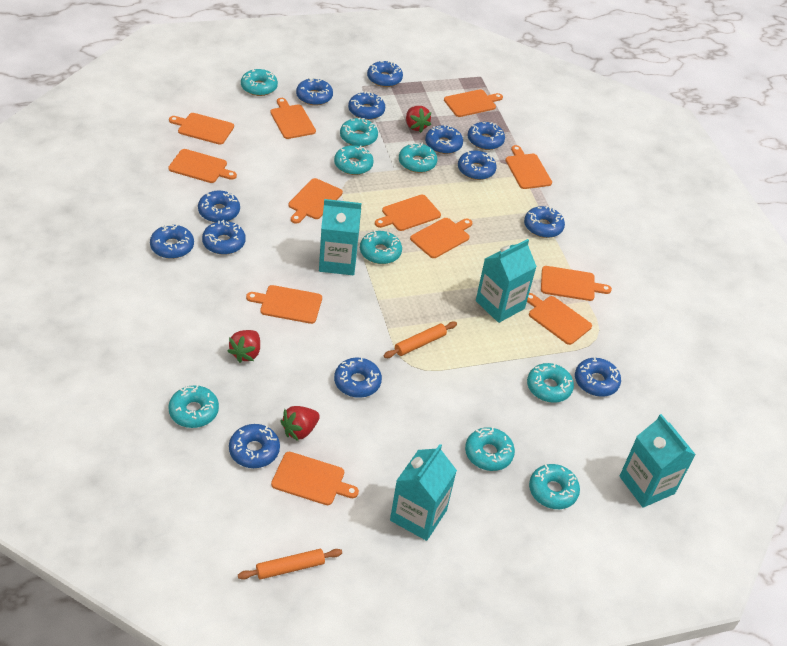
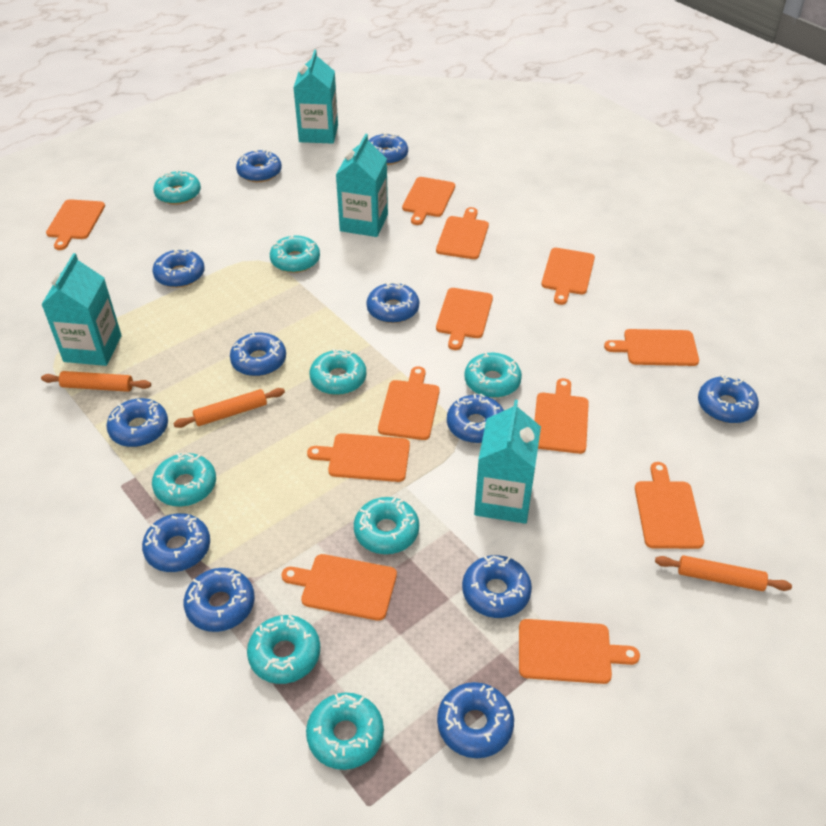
blue donut: [150,224,194,259] [198,190,240,222] [202,220,246,255] [229,424,280,468] [296,78,333,106] [334,358,382,398] [348,91,385,120] [367,61,403,87] [425,125,463,154] [458,150,497,180] [468,122,505,150] [524,206,565,238] [575,358,621,397] = 13 -> [107,398,168,447] [142,513,210,572] [152,248,205,288] [184,568,255,632] [230,332,286,376] [236,149,282,182] [366,282,419,323] [368,133,408,165] [437,682,514,758] [447,394,504,443] [462,555,532,618] [698,375,759,423] = 12
orange rolling pin: [238,549,342,580] [383,321,457,358] = 2 -> [41,371,151,392] [173,388,285,428] [655,555,792,591] = 3
red strawberry: [228,330,260,363] [281,406,320,441] [406,106,431,133] = 3 -> none = 0
turquoise donut: [168,384,219,428] [241,69,278,96] [334,145,374,175] [340,117,378,147] [360,230,402,264] [399,143,437,173] [465,427,515,471] [527,363,574,403] [529,464,580,509] = 9 -> [152,453,216,507] [153,170,201,205] [247,615,320,684] [270,235,320,273] [306,693,384,770] [310,349,366,395] [354,497,419,554] [464,353,522,398] = 8

